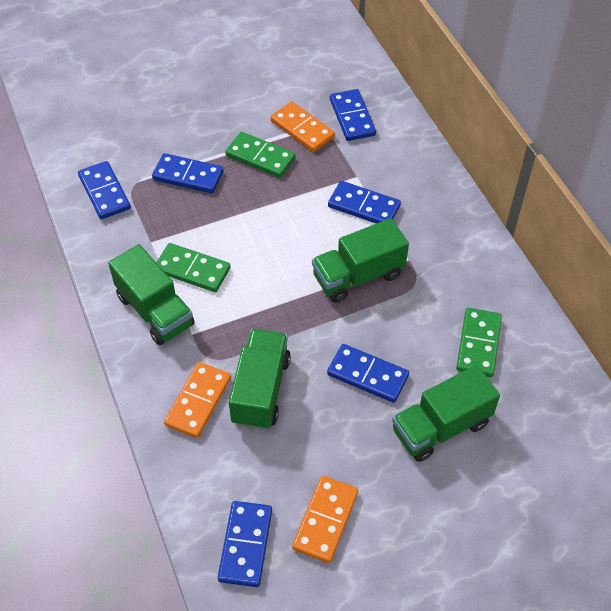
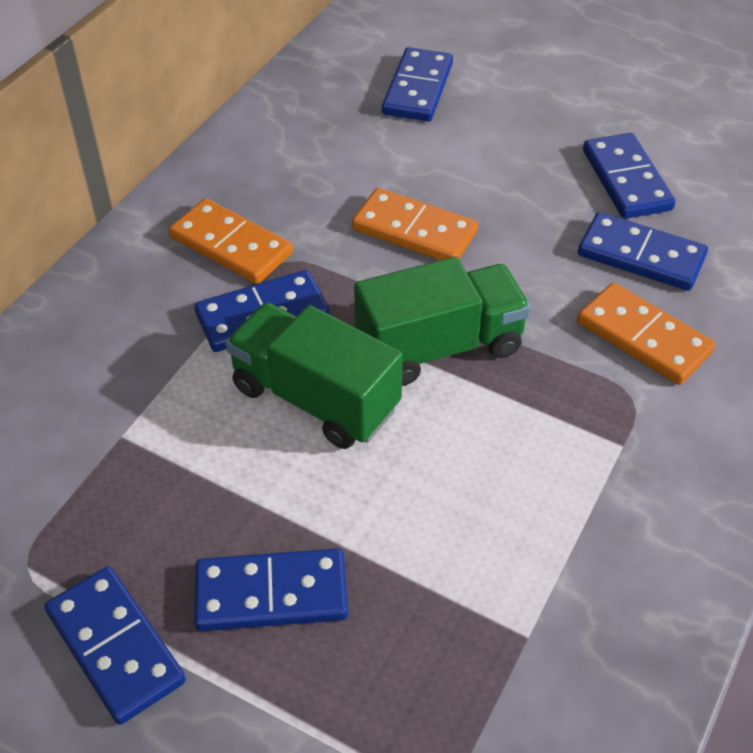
green domino: [156,243,230,292] [225,132,295,178] [456,308,502,377] = 3 -> none = 0
green truck: [108,244,195,345] [229,329,291,430] [312,218,409,303] [392,365,500,462] = 4 -> [226,302,403,449] [354,257,531,386] = 2

